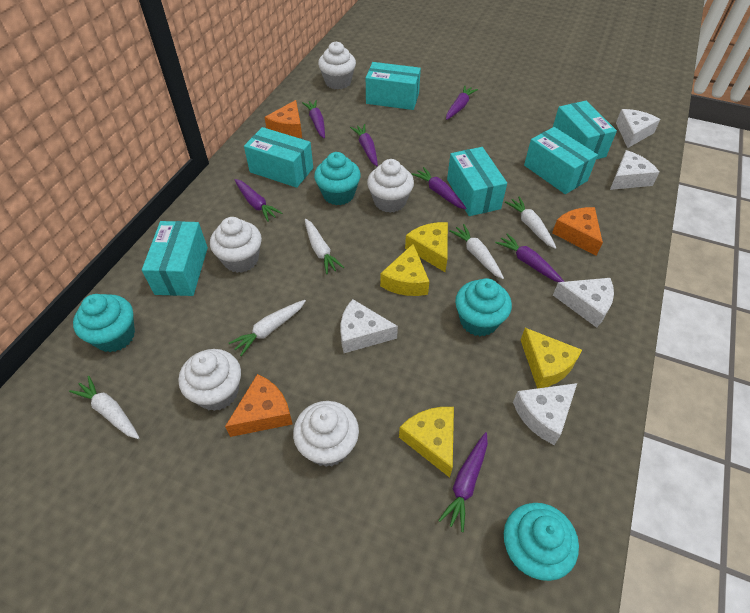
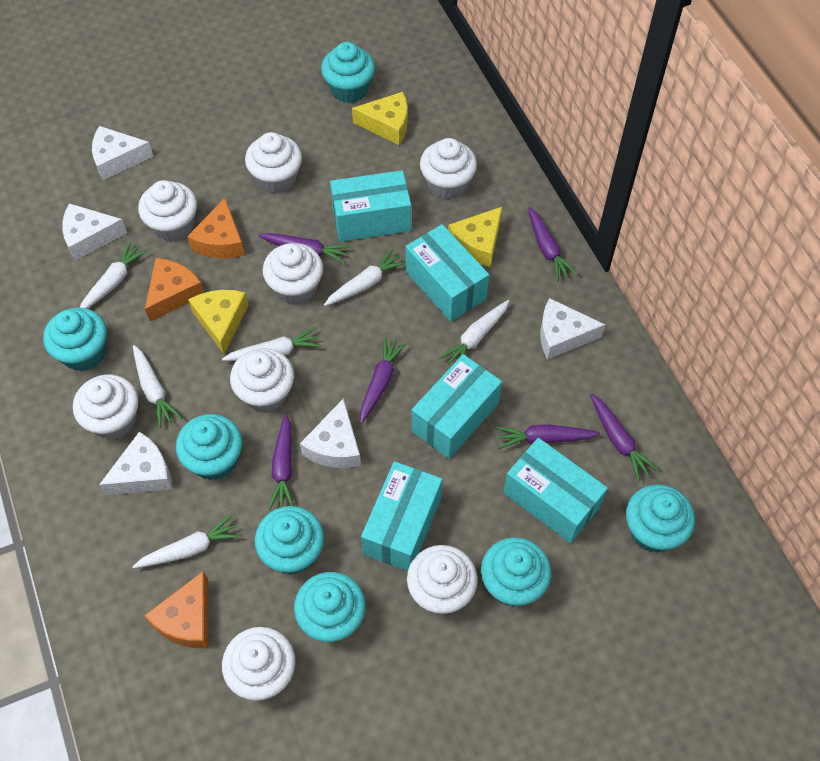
purple carrot: [234,179,282,222] [302,100,325,138] [350,124,378,166] [411,167,467,209] [438,432,488,532] [446,86,478,120] [495,233,564,282] = 7 -> [259,233,351,264] [269,414,294,510] [360,337,407,423] [496,424,600,449] [528,207,577,281] [590,394,659,481] = 6
turquoise box: [142,221,208,296] [244,127,313,188] [366,62,421,110] [447,147,507,216] [524,127,598,194] [553,101,617,159] = 6 -> [330,170,411,242] [361,461,442,571] [405,224,489,322] [411,354,502,459] [503,438,608,543] = 5
turquoise cupcake: [73,294,135,352] [314,152,361,205] [455,278,512,336] [504,503,579,581] = 4 -> [43,307,107,371] [176,414,242,480] [255,506,324,575] [294,572,366,642] [321,42,375,103] [481,537,551,607] [626,484,695,552] = 7
white carrot: [69,375,140,439] [229,300,306,356] [305,219,344,274] [449,224,504,279] [505,197,556,249] = 5 -> [80,241,147,309] [132,515,241,568] [133,345,182,428] [222,327,321,361] [324,249,406,306] [439,300,509,365] = 6
white cupcake: [179,349,241,411] [210,217,262,273] [293,401,359,467] [318,42,356,89] [367,159,414,213] = 5 -> [73,374,138,440] [138,180,197,242] [222,627,295,701] [230,348,294,413] [245,132,302,194] [263,243,323,305] [407,545,478,614] [420,138,477,200] = 8
yellow cheese: [380,244,430,296] [399,407,454,478] [405,222,448,272] [521,328,582,388] = 4 -> [188,290,249,354] [352,92,408,145] [448,207,502,267] = 3

